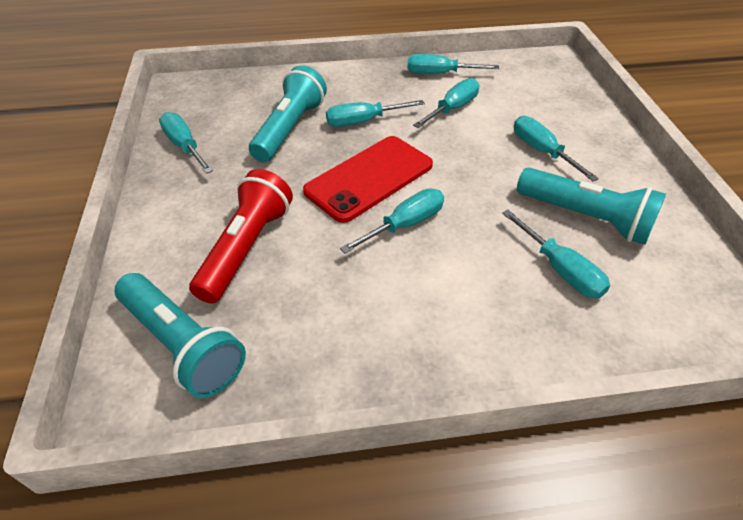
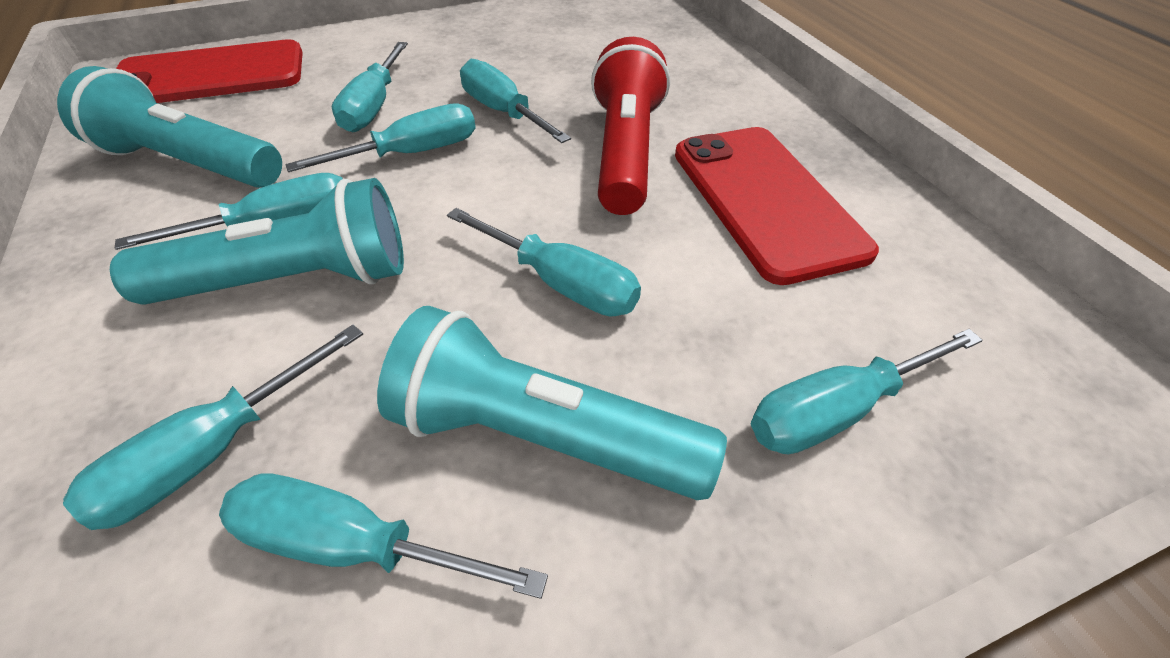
red phone: [303,136,433,223] = 1 -> [116,39,303,103] [675,127,879,285] = 2
turquoise screwdriver: [159,112,213,174] [326,100,425,127] [340,189,444,254] [407,54,499,74] [413,78,479,128] [502,210,610,299] [514,116,599,181] = 7 -> [63,325,363,530] [115,173,343,250] [219,473,548,599] [285,103,476,172] [332,42,408,132] [447,208,641,317] [460,59,571,143] [751,329,983,454] = 8

